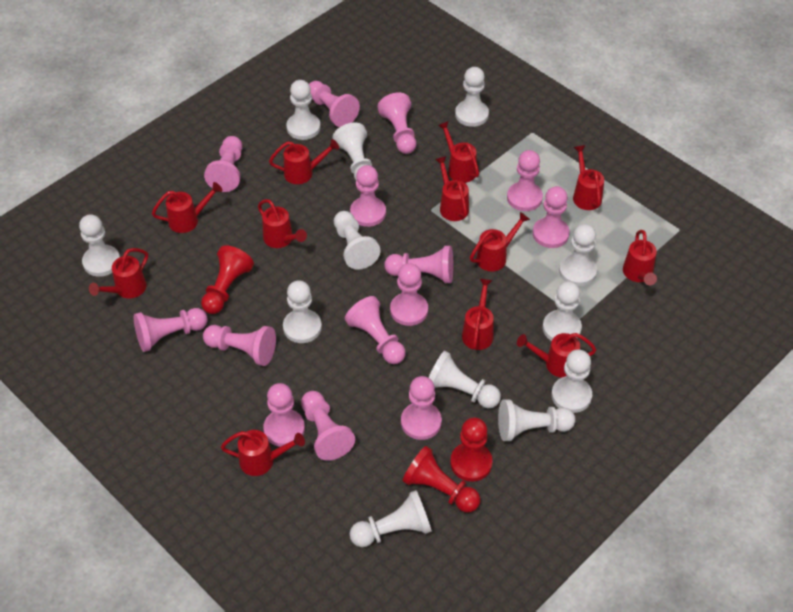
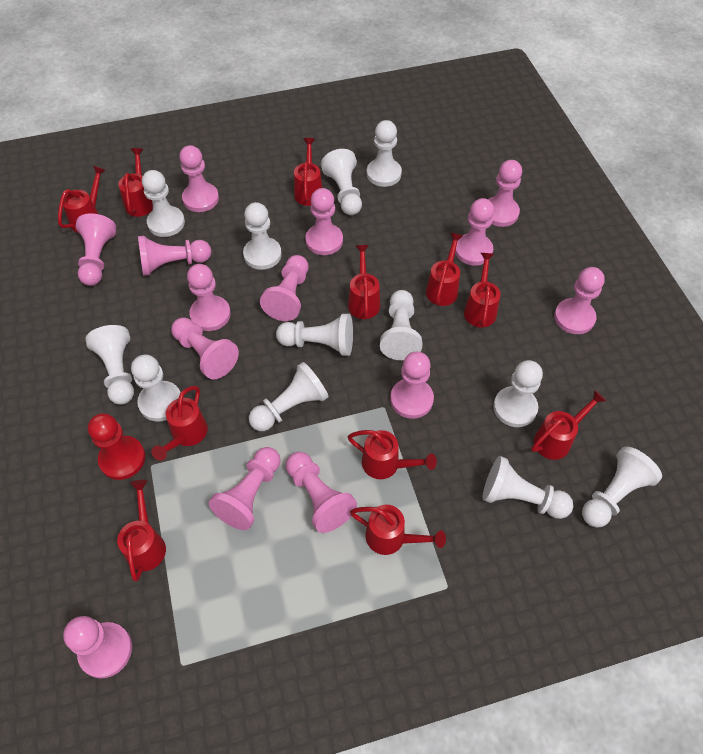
red pawn: [201,245,254,314] [403,446,480,512] [450,417,492,482] = 3 -> [88,413,145,480] = 1
red watering can: [89,248,148,298] [152,182,222,233] [221,430,305,476] [258,199,307,248] [269,139,339,184] [435,156,469,221] [438,121,479,183] [462,278,494,350] [470,212,530,272] [517,333,596,378] [573,145,604,210] [623,230,657,285] = 12 -> [58,166,106,233] [117,480,166,581] [118,148,153,217] [152,386,208,461] [294,138,322,206] [348,245,380,319] [348,430,437,479] [350,505,446,555] [426,233,463,306] [464,253,501,327] [531,390,606,460] = 11

